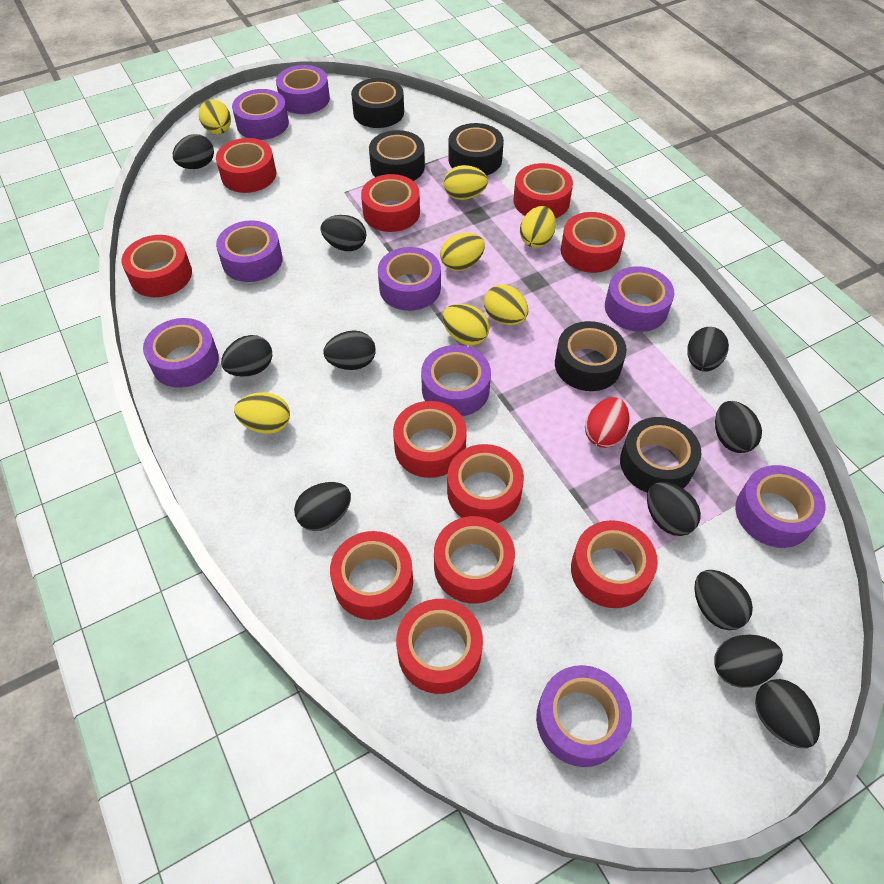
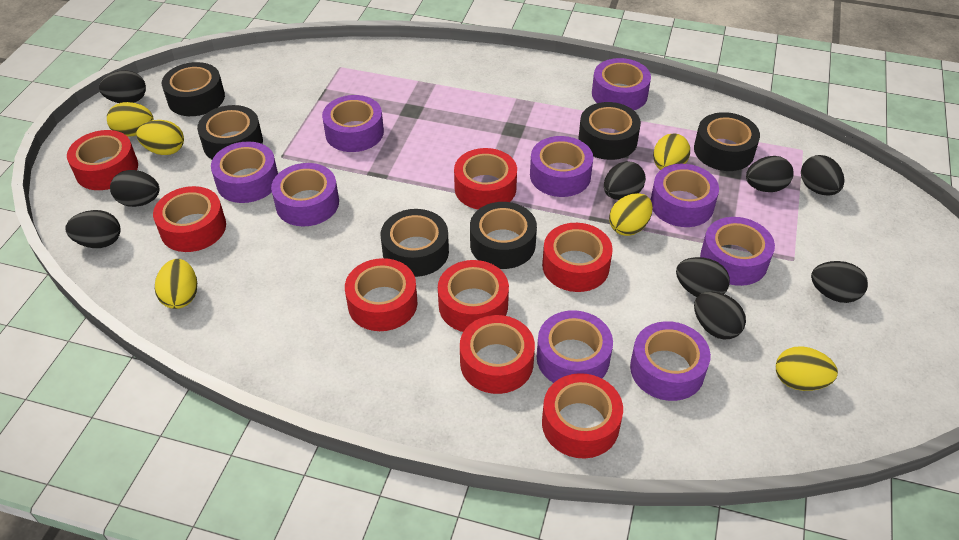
black egg: [173,134,214,169] [221,335,272,377] [294,482,351,531] [321,215,366,251] [323,330,376,370] [647,482,701,536] [688,327,729,372] [694,570,753,630] [714,634,783,688] [715,401,762,453] [755,679,820,748] = 11 -> [65,210,120,248] [99,70,146,103] [110,170,160,207] [604,161,646,200] [676,257,730,297] [694,292,746,340] [746,156,794,192] [801,155,844,196] [811,261,868,303] = 9
black tape: [351,78,404,128] [369,130,425,181] [448,123,504,175] [555,321,627,391] [620,417,701,493] = 5 -> [162,62,225,116] [197,105,263,159] [381,209,449,277] [470,202,537,269] [578,102,641,160] [694,112,760,171] = 6
red egg: [585,397,629,448] = 1 -> none = 0
red tape: [121,235,192,297] [216,138,276,193] [330,531,413,620] [361,174,420,232] [393,401,467,478] [396,599,483,694] [434,516,515,604] [447,444,524,523] [513,163,573,218] [561,212,625,273] [571,520,658,608] = 11 -> [67,130,138,190] [153,186,226,252] [345,258,418,331] [438,260,509,332] [454,148,517,209] [460,315,535,394] [542,223,613,292] [542,373,623,459] = 8
yellow egg: [199,99,231,134] [234,392,290,434] [440,233,485,271] [442,304,490,345] [444,165,488,200] [484,284,528,325] [520,206,556,248] = 7 -> [107,102,153,137] [136,120,184,155] [155,259,197,309] [609,193,653,236] [653,133,690,170] [776,346,838,391] = 6

